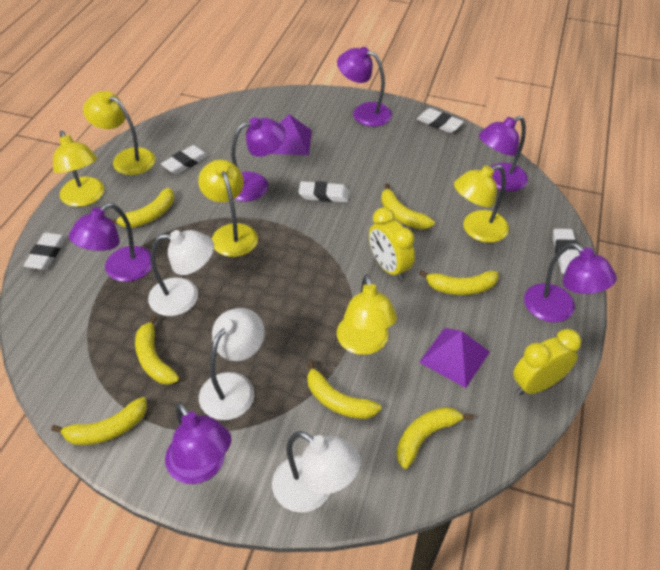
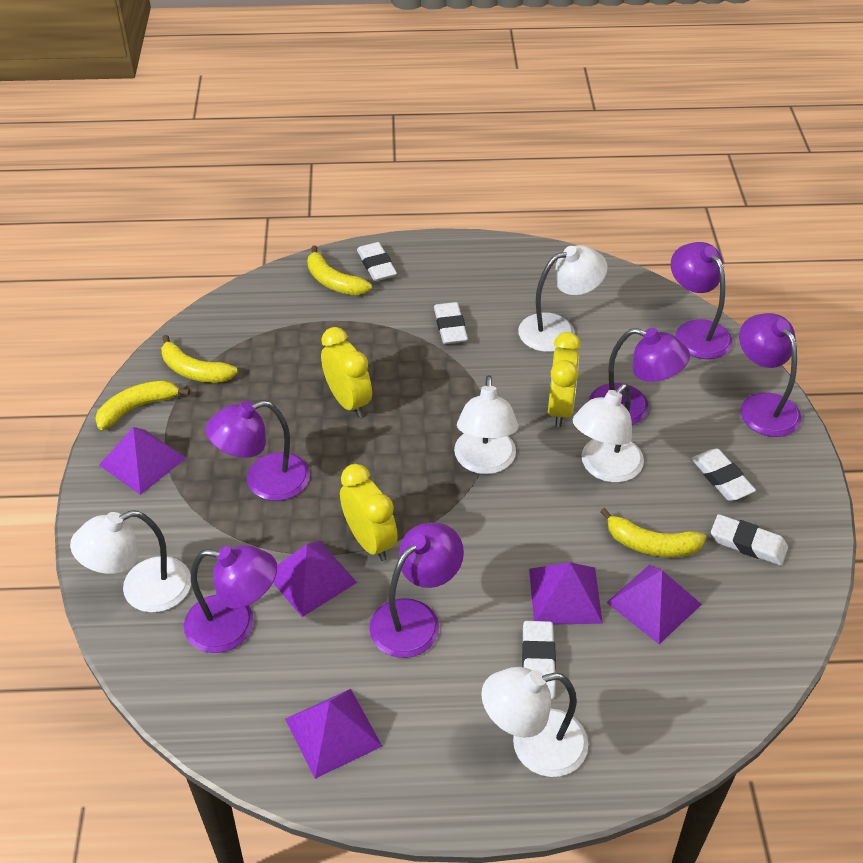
purple pyramid: [271,114,312,155] [419,328,490,388] = 2 -> [99,427,186,495] [273,540,357,617] [285,689,382,779] [529,562,603,624] [606,565,702,644] = 5
white lamp: [148,230,214,316] [199,308,265,420] [272,431,361,513] = 3 -> [70,510,191,613] [454,375,519,474] [481,667,588,777] [518,245,607,352] [573,383,644,482] = 5
yellow banana: [51,397,147,445] [111,188,174,228] [135,315,179,385] [307,360,381,419] [381,183,435,229] [396,407,473,469] [419,270,498,295] = 7 -> [95,380,190,430] [161,335,238,383] [307,245,372,295] [600,508,706,557] = 4
yellow clock: [369,207,415,281] [513,329,581,395] = 2 -> [321,327,372,418] [340,464,398,561] [548,332,581,427] = 3
yellow lamp: [53,130,104,207] [83,91,155,175] [198,159,258,257] [337,274,397,355] [454,165,509,243] = 5 -> none = 0

